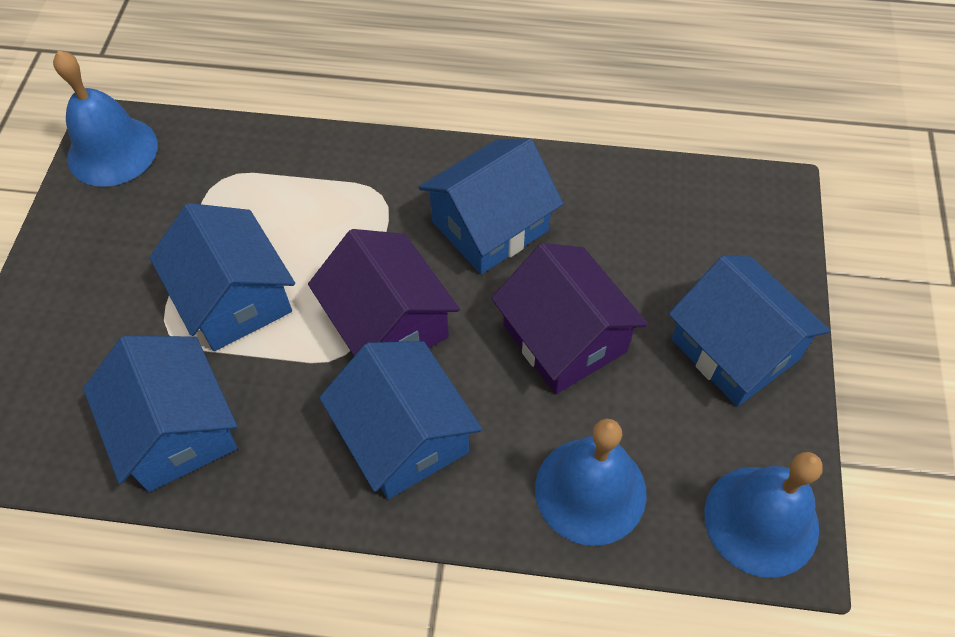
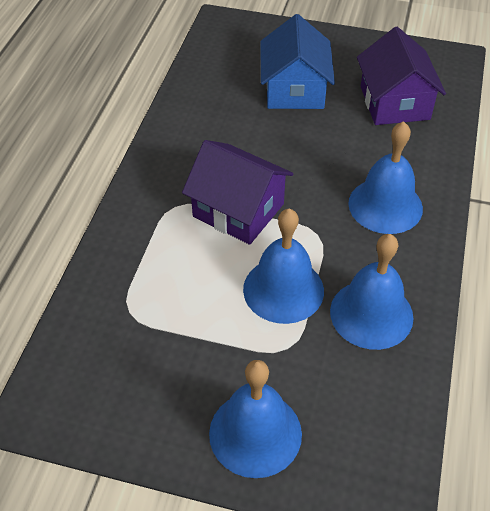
blue bell: [53,50,158,187] [535,419,647,546] [704,452,823,578] = 3 -> [209,360,302,478] [243,209,324,324] [330,234,413,350] [348,121,423,234] = 4
blue house: [83,336,237,492] [150,203,295,351] [319,341,482,499] [418,139,563,274] [669,256,830,406] = 5 -> [260,14,335,109] = 1

